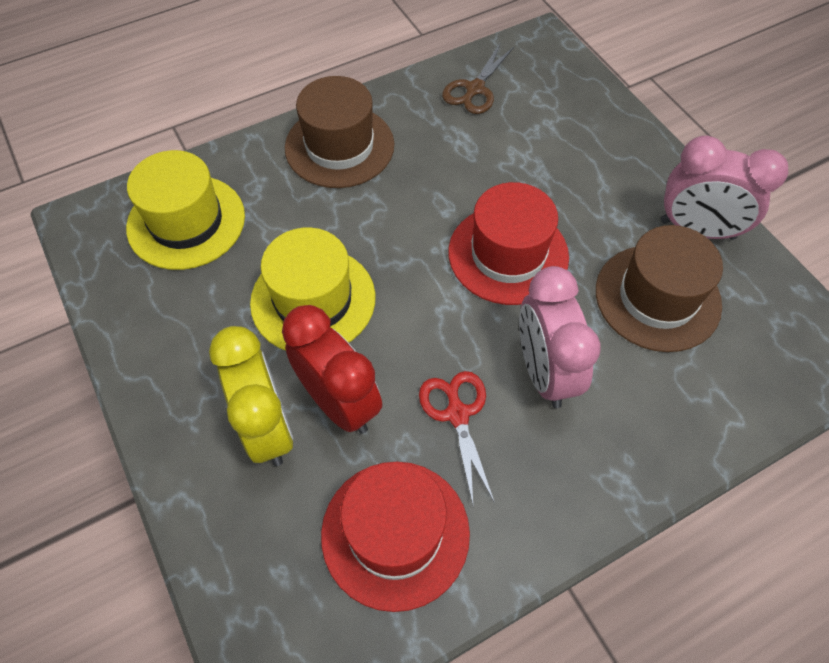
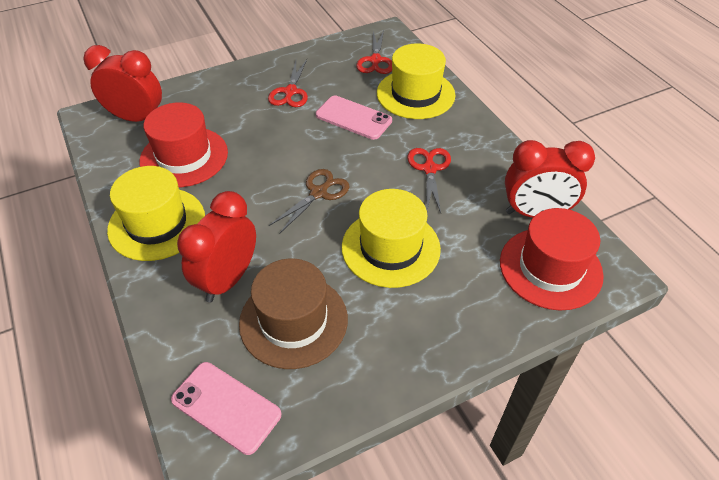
brown hat: [285,76,394,188] [596,225,723,352] = 2 -> [239,259,348,369] = 1
pink clock: [519,266,601,408] [661,136,788,240] = 2 -> none = 0
pink phone: none = 0 -> [171,362,281,455] [316,95,392,140] = 2
red clock: [282,305,382,434] = 1 -> [83,45,162,122] [177,191,256,302] [505,140,595,218] = 3
red scissors: [419,371,495,504] = 1 -> [268,59,308,107] [356,31,392,74] [407,148,451,213] = 3
yellow clock: [209,326,294,466] = 1 -> none = 0
yellow hat: [126,150,245,270] [250,228,375,351] = 2 -> [107,166,205,261] [342,189,441,288] [377,43,456,119] = 3

